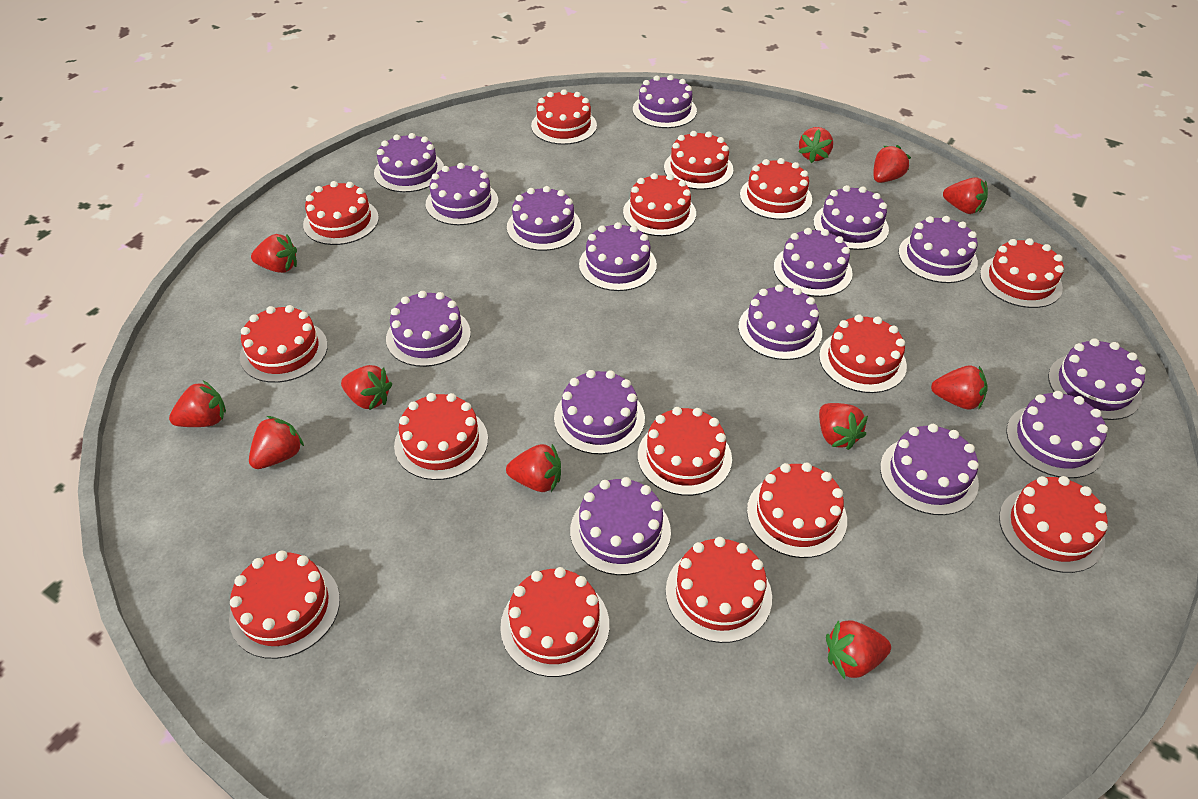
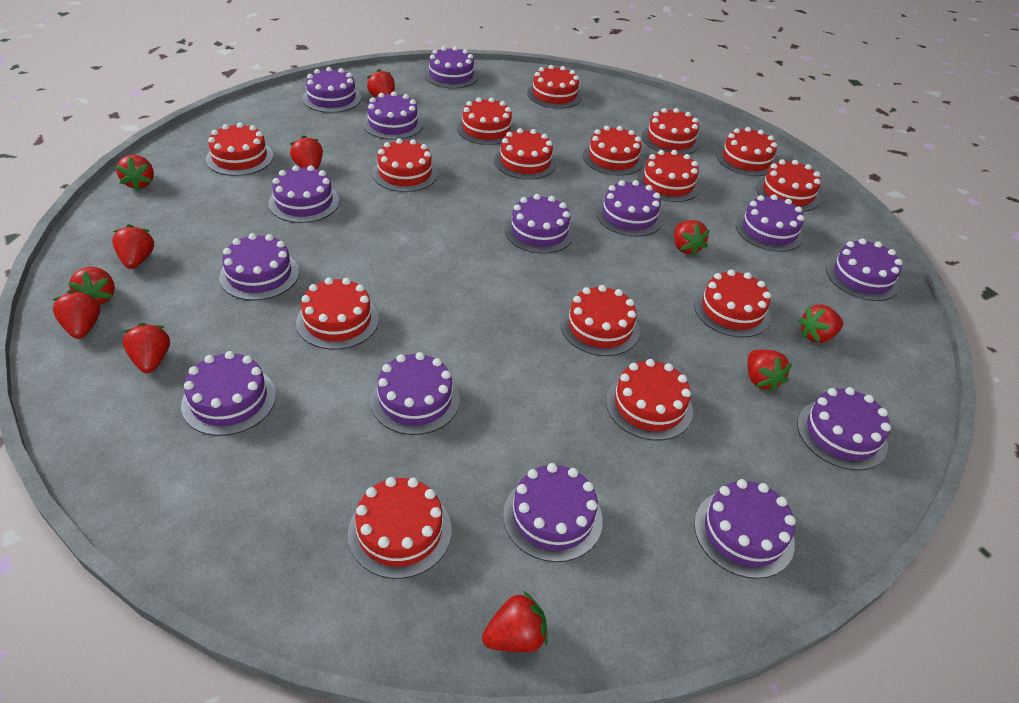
purple cake: [374,133,444,192] [386,291,471,367] [426,163,498,225] [507,186,581,251] [554,370,645,454] [570,477,671,575] [579,222,657,291] [633,75,697,128] [738,284,822,360] [773,228,853,297] [813,185,889,250] [880,424,979,515] [898,216,978,283] [1006,391,1108,478] [1048,338,1146,420] = 15 -> [181,351,276,436] [219,233,299,300] [269,165,339,223] [302,67,361,113] [363,92,423,140] [371,352,460,435] [424,46,478,89] [503,463,603,562] [505,194,574,254] [596,180,663,237] [694,479,796,579] [736,194,804,252] [797,387,891,470] [826,238,903,301] = 14

